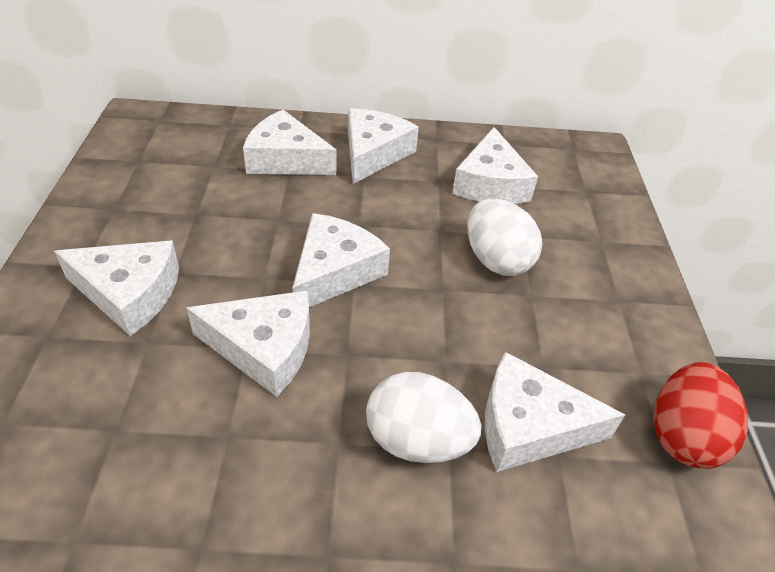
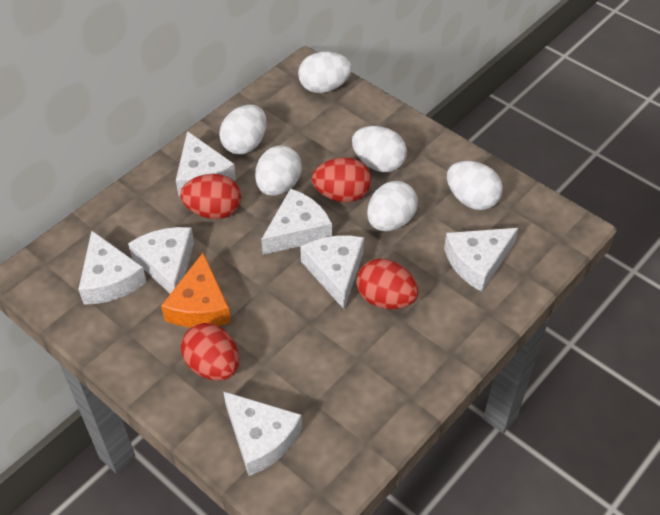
orange cheese: none = 0 -> [161,253,231,328] = 1
red egg: [654,362,748,469] = 1 -> [180,174,241,219] [181,323,239,381] [312,157,371,202] [356,259,418,309] = 4
white egg: [366,372,481,463] [467,198,542,276] = 2 -> [219,105,267,155] [255,145,302,196] [298,52,352,93] [352,126,407,172] [367,181,418,231] [447,161,503,210] = 6

